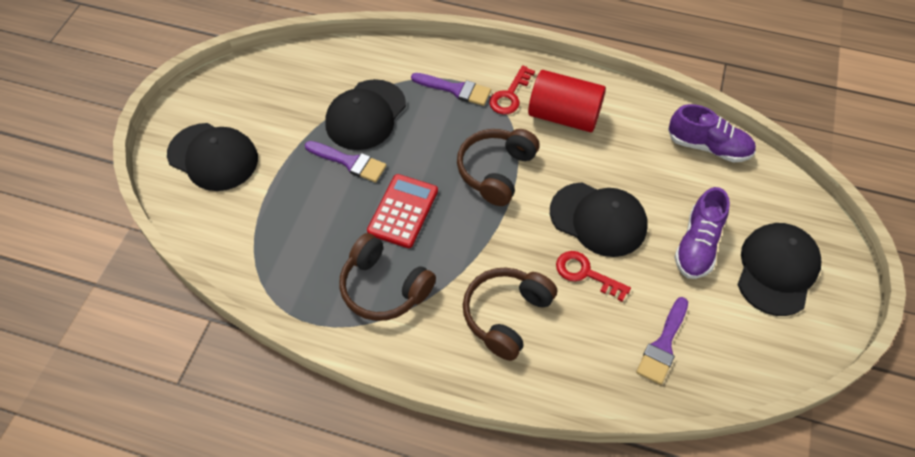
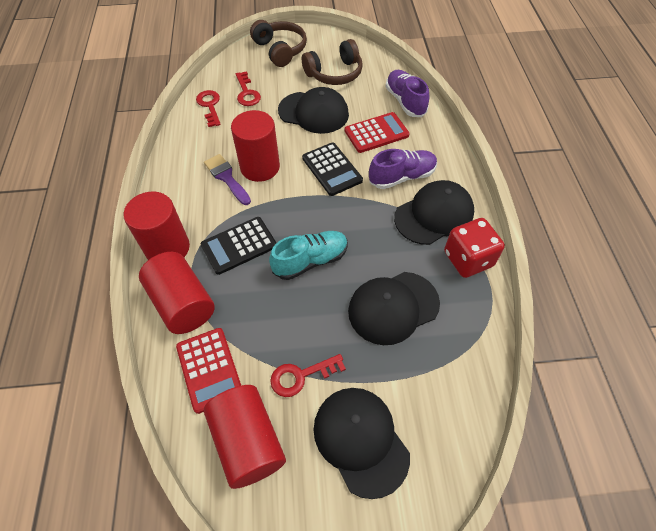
black calculator: none = 0 -> [201,217,276,275] [302,143,363,196] = 2
brown headphones: [339,233,436,321] [457,129,540,206] [463,267,557,361] = 3 -> [250,20,307,67] [302,39,363,85] = 2
purple brush: [305,141,387,182] [411,73,491,106] [636,297,688,385] = 3 -> [204,154,251,205] = 1
red calculator: [367,174,438,248] = 1 -> [176,328,241,414] [345,112,410,153] = 2
red cylinder: [528,70,606,132] = 1 -> [124,192,190,260] [139,252,215,334] [204,385,286,489] [231,110,280,182] = 4
red dice: none = 0 -> [444,218,505,278] = 1
red key: [489,65,535,115] [556,251,631,302] = 2 -> [196,90,221,127] [236,71,261,106] [270,354,346,397] = 3
turquoise shoe: none = 0 -> [269,231,348,280] = 1

